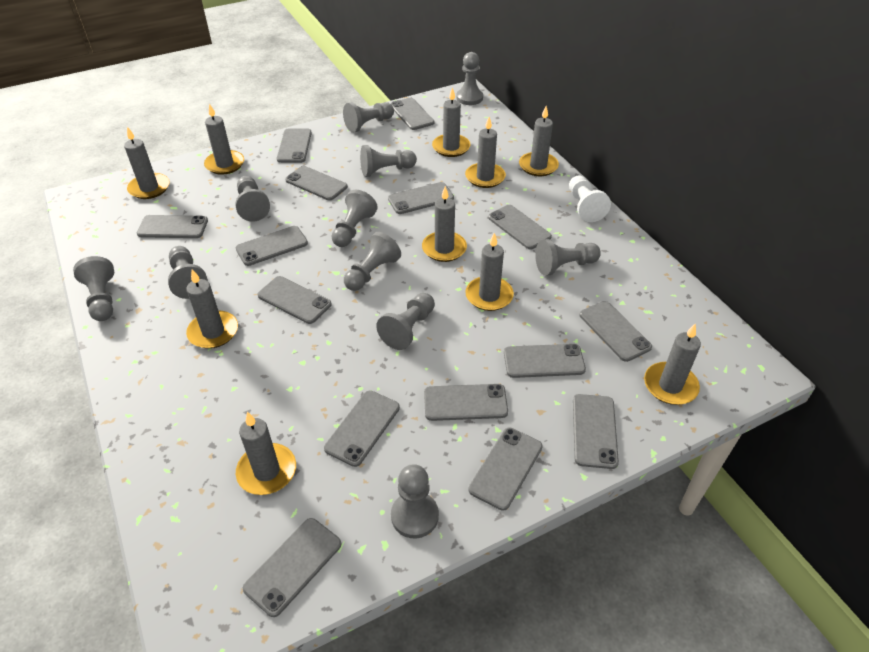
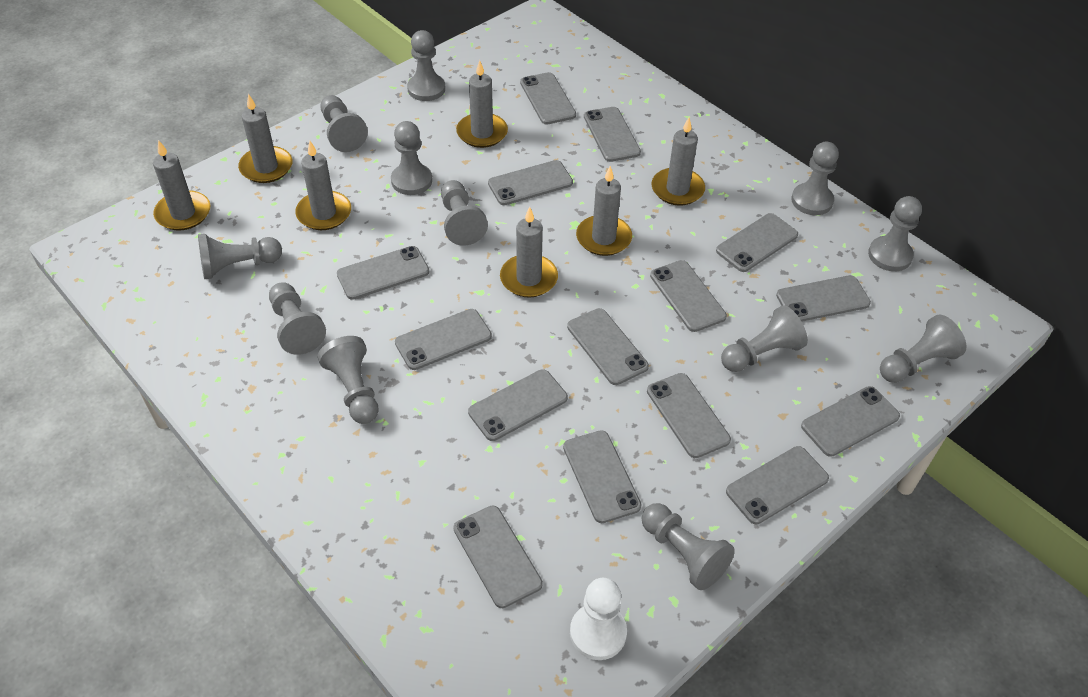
grey candle: [124,127,170,199] [186,269,238,349] [204,103,244,175] [236,412,296,495] [422,186,467,262] [432,87,470,157] [465,117,506,188] [465,233,514,311] [519,106,559,176] [644,323,701,405] = 10 -> [153,140,210,231] [238,94,292,183] [295,141,351,230] [456,60,508,148] [500,207,558,297] [576,166,632,256] [651,118,705,206] = 7
grey pawn: [73,256,114,321] [168,246,208,299] [235,176,270,222] [332,190,378,247] [343,102,394,133] [344,232,401,291] [360,145,417,177] [376,293,435,350] [391,464,439,538] [456,52,483,105] [535,239,601,276] = 11 -> [198,234,282,279] [269,282,326,355] [318,336,379,424] [321,95,368,152] [391,121,432,195] [407,30,445,101] [441,180,488,246] [641,503,735,590] [721,305,808,372] [792,141,839,215] [868,196,922,271] [880,315,966,383] = 12

